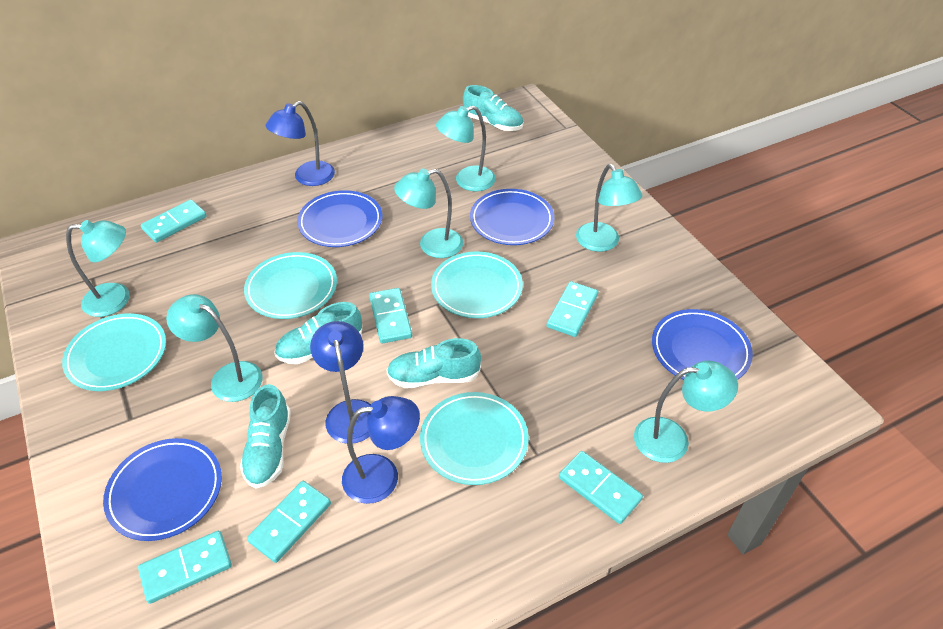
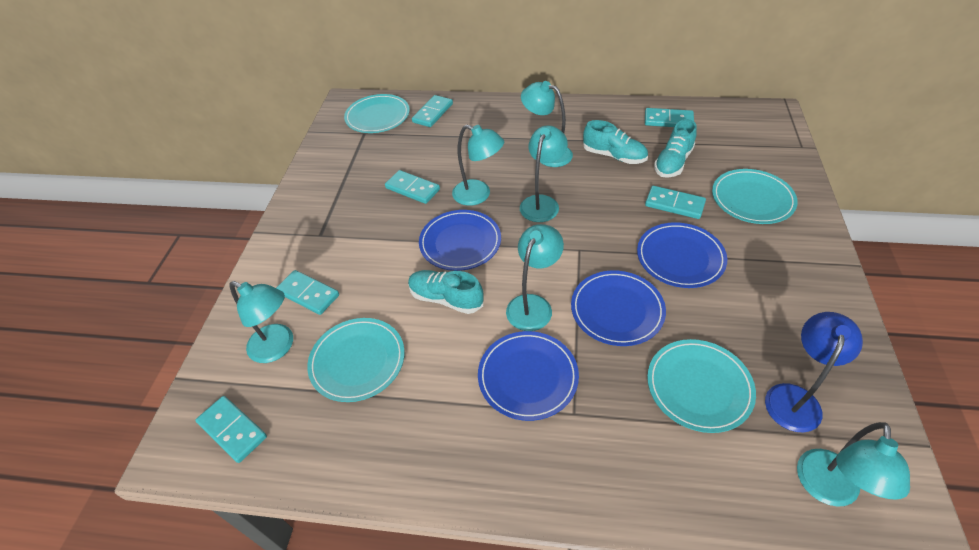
blue lamp: [266,101,335,186] [310,321,371,443] [342,396,420,504] = 3 -> [765,312,863,433] = 1
turquoise shoe: [240,384,291,489] [274,302,362,364] [386,338,481,388] [463,85,523,131] = 4 -> [408,270,484,314] [583,120,648,164] [654,119,697,178] = 3

